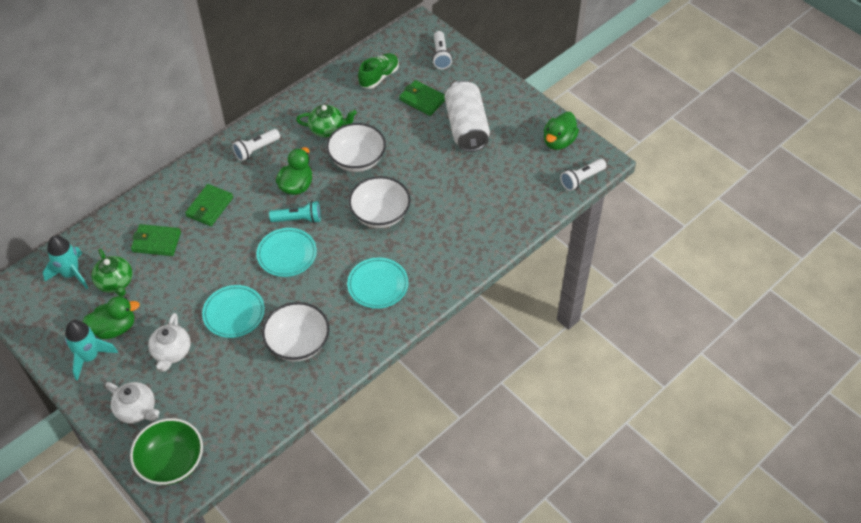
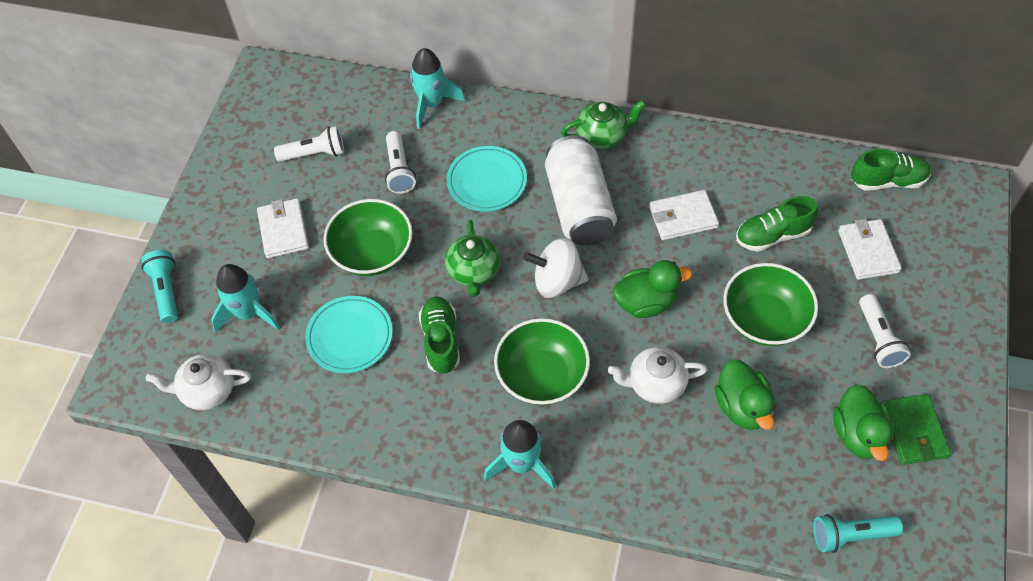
green bowl: [130,418,203,485] = 1 -> [324,199,412,276] [494,318,590,405] [723,263,818,346] = 3
green shoe: [358,53,399,89] = 1 -> [419,297,460,374] [736,196,818,252] [851,149,931,191] = 3
green wallet: [131,224,181,256] [185,184,233,226] [399,80,445,116] = 3 -> [883,394,951,465] = 1
turquoise flashlight: [269,201,321,223] = 1 -> [142,250,178,323] [813,514,903,553] = 2
turquoise plate: [202,285,265,338] [257,228,317,277] [347,257,409,309] = 3 -> [305,296,393,373] [447,146,527,212] = 2
turquoise rocket: [43,235,88,289] [65,320,118,381] = 2 -> [211,264,280,332] [410,48,465,129] [484,420,555,489] = 3
white bowl: [262,302,329,362] [326,123,386,172] [349,176,411,228] = 3 -> none = 0
white spinning top: none = 0 -> [523,238,588,298] = 1
white wallet: none = 0 -> [257,198,309,259] [649,190,719,240] [838,219,902,280] = 3

